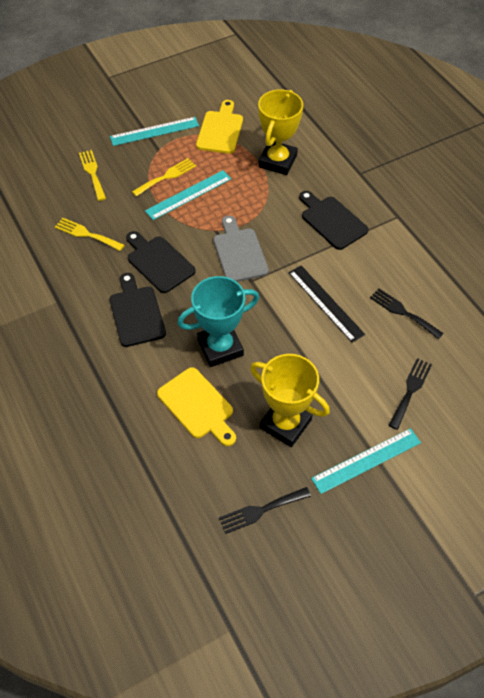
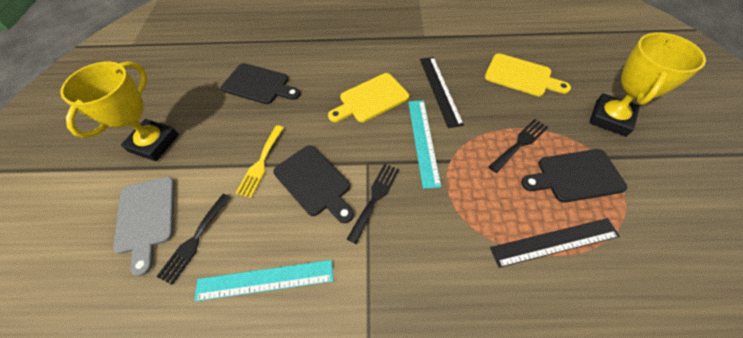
black ruler: [288,265,365,342] = 1 -> [420,57,464,128] [490,218,620,268] = 2
turquoise ruler: [110,117,199,146] [145,170,231,220] [311,428,421,494] = 3 -> [194,260,333,301] [408,100,441,189] = 2
turquoise trophy: [177,276,259,367] = 1 -> none = 0
yellow fork: [55,218,124,251] [79,150,106,201] [132,158,196,197] = 3 -> [236,125,284,198] = 1

